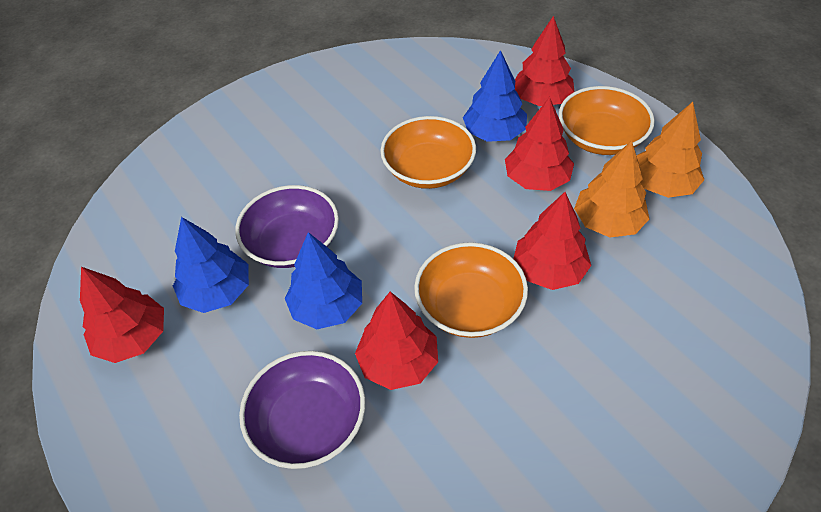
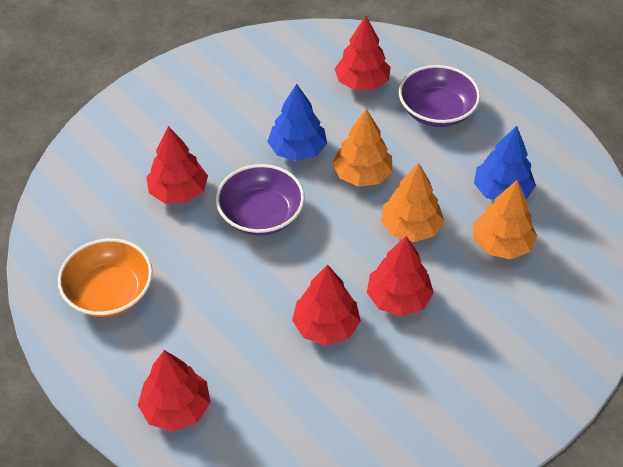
blue tree: [173,217,249,313] [285,232,362,329] [463,50,527,142] = 3 -> [268,84,327,161] [474,126,536,200] = 2
orange bowl: [380,116,476,189] [414,242,528,338] [559,86,655,155] = 3 -> [58,238,153,317] = 1
orange tree: [574,141,649,237] [636,102,704,198] = 2 -> [332,109,393,187] [381,163,444,242] [473,180,537,259] = 3

